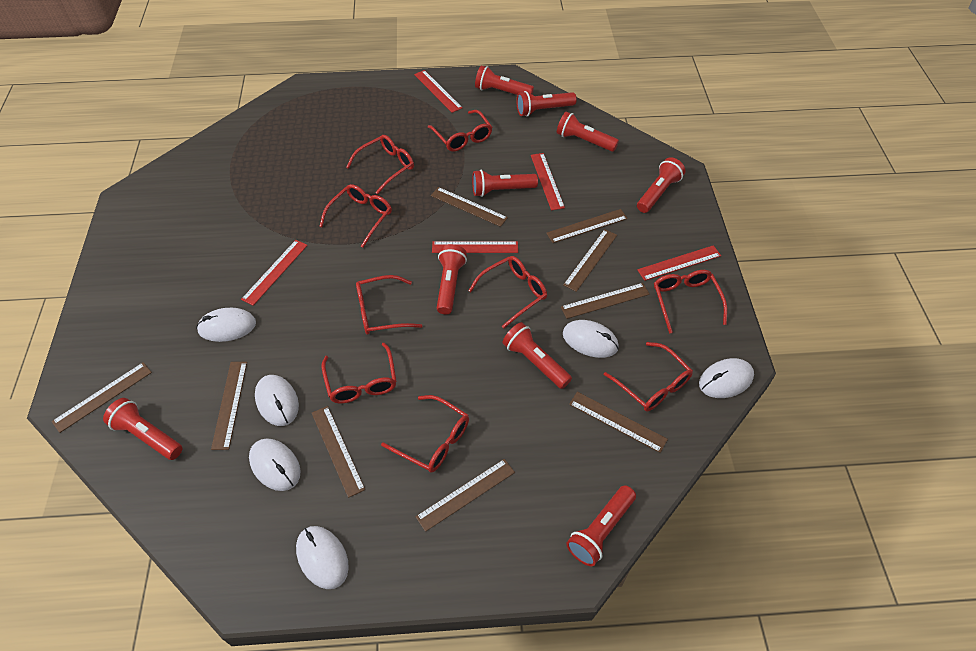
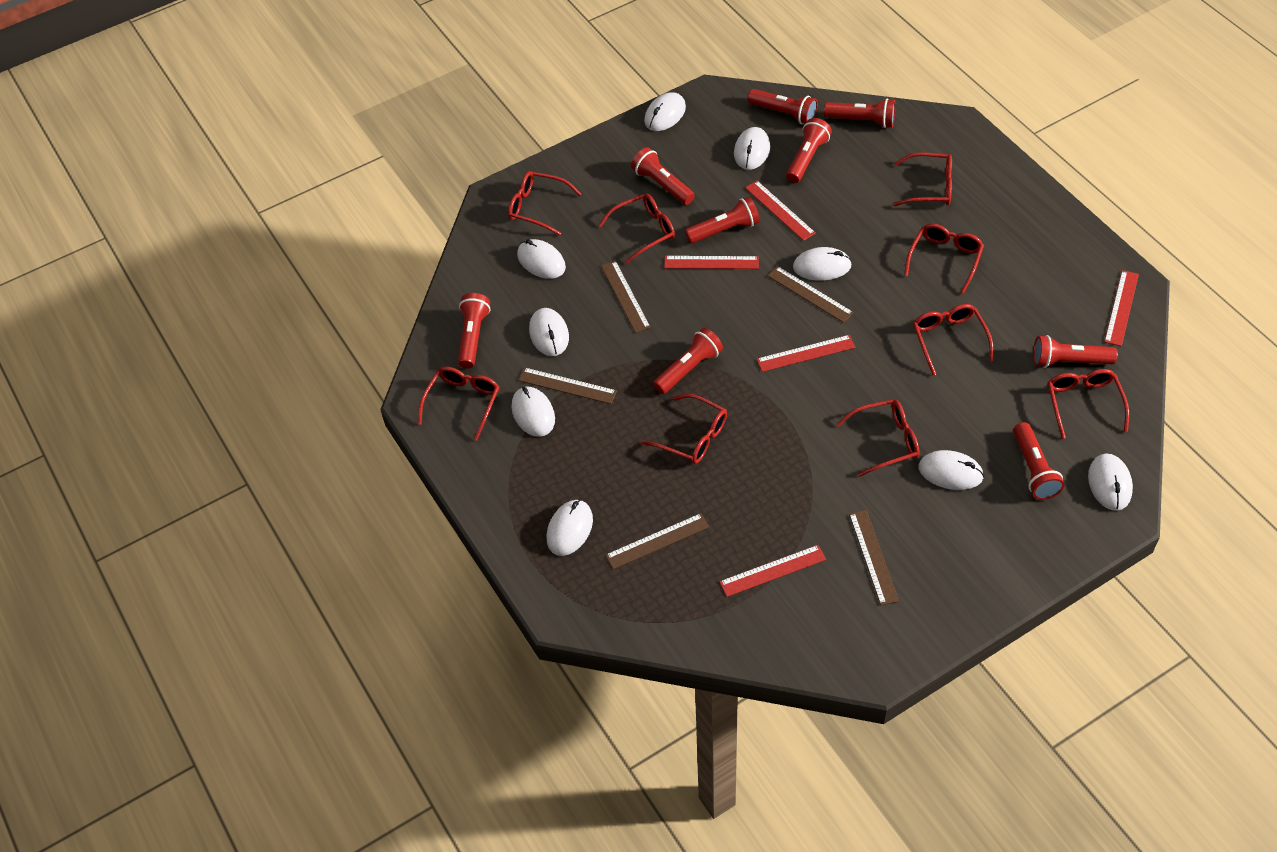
brown ruler: [52,362,152,433] [211,362,247,450] [312,406,365,498] [415,459,515,532] [431,187,508,227] [546,209,628,243] [561,283,650,319] [563,229,617,292] [569,392,668,453] = 9 -> [518,367,617,404] [601,260,651,333] [605,513,709,569] [768,266,854,323] [849,510,899,605] = 5
white mouse: [196,308,256,342] [249,438,301,491] [255,375,299,426] [296,526,349,589] [563,320,619,358] [699,358,754,398] = 6 -> [511,386,555,437] [517,239,566,279] [529,308,569,356] [546,500,593,556] [644,92,686,131] [734,127,770,170] [793,247,852,281] [918,450,984,490] [1088,454,1133,511] = 9

